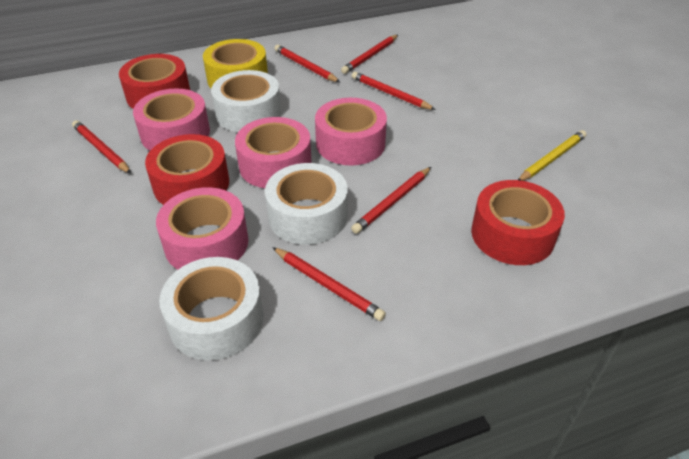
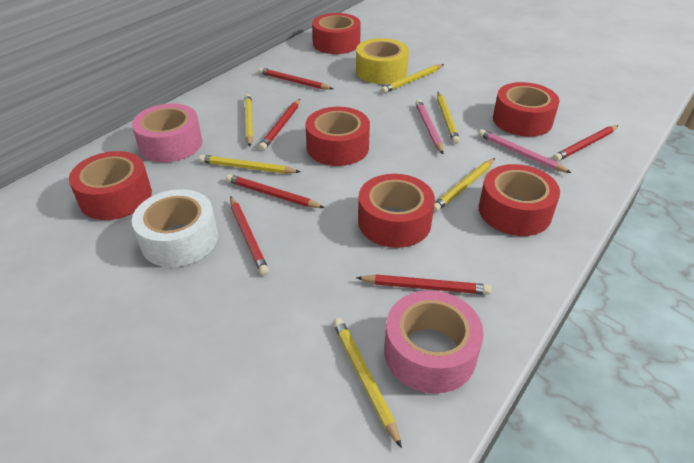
pink pencil: none = 0 -> [415,100,444,154] [478,129,571,173] = 2
pink tape: [133,88,210,151] [156,187,249,269] [235,117,312,188] [315,98,387,166] = 4 -> [132,104,202,162] [384,290,484,394] = 2
red tape: [119,54,190,109] [145,134,229,205] [471,180,565,265] = 3 -> [69,151,152,220] [305,107,370,166] [312,13,361,54] [358,174,435,248] [479,164,560,236] [493,82,560,137] = 6
white tape: [159,257,263,360] [211,70,281,132] [265,163,348,245] = 3 -> [132,189,218,267] = 1
yellow pencil: [518,130,586,181] = 1 -> [199,155,300,174] [244,94,253,147] [333,318,402,448] [381,64,444,93] [433,158,495,212] [437,92,460,144] = 6

